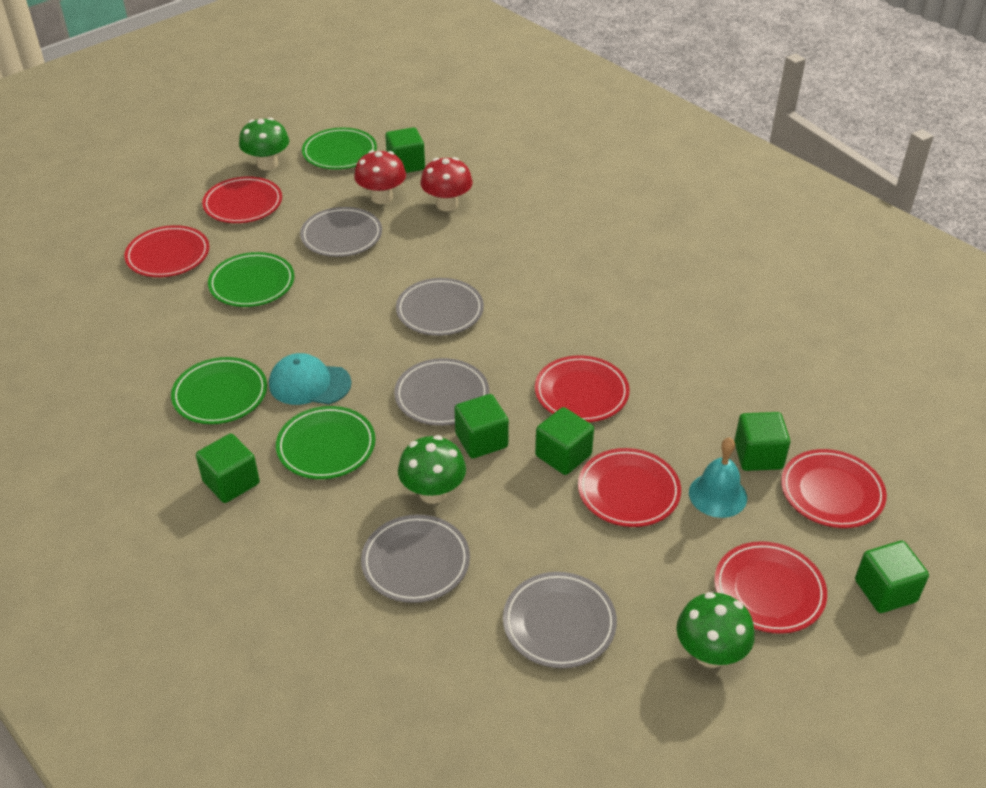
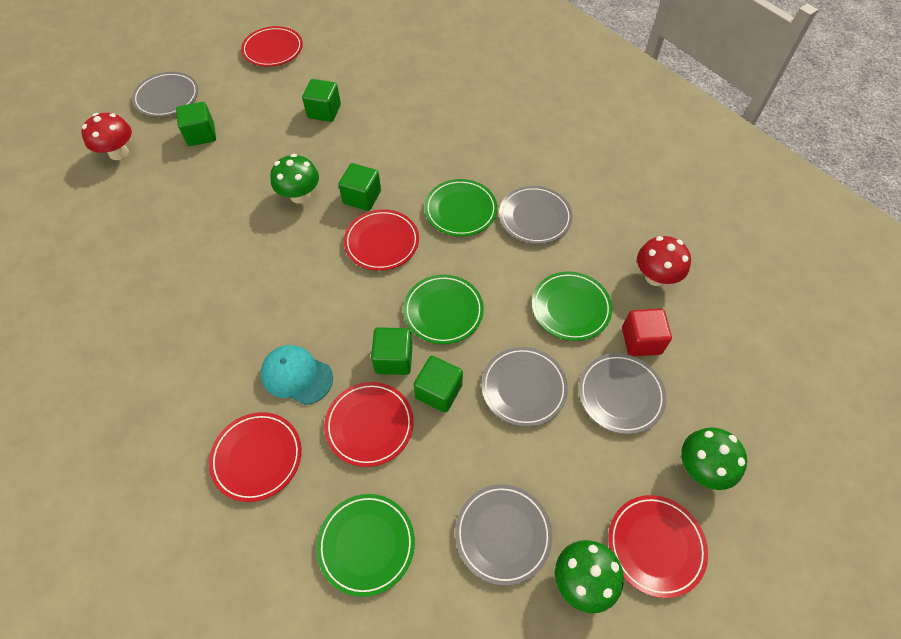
green cube: [196,434,260,503] [385,127,425,173] [455,394,509,459] [535,407,594,475] [734,412,790,471] [855,541,929,613] = 6 -> [176,102,216,146] [302,79,341,122] [339,163,381,211] [371,327,413,375] [414,356,463,413] = 5
red cube: none = 0 -> [622,309,672,356] = 1
red plate: [124,225,209,277] [202,176,282,223] [535,355,630,422] [578,448,681,527] [714,541,827,634] [781,449,887,528] = 6 -> [209,412,302,502] [241,26,303,67] [324,382,414,467] [344,209,419,271] [608,495,708,598] = 5
turquoise bell: [689,438,747,518] = 1 -> none = 0

